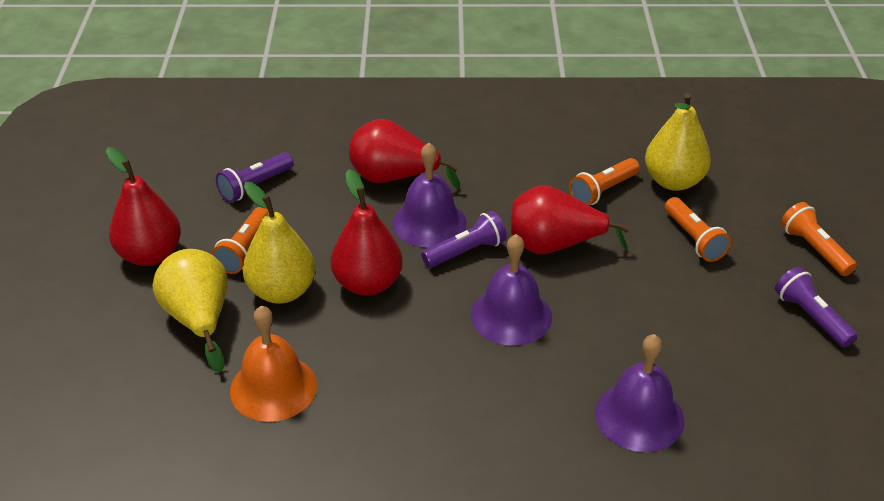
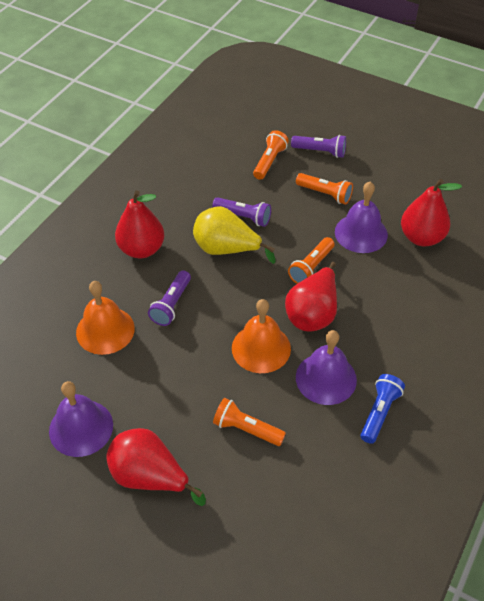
blue flashlight: none = 0 -> [360,374,405,444] = 1
orange bell: [230,305,317,422] = 1 -> [76,281,135,355] [232,299,291,373] = 2
yellow pear: [153,249,228,373] [243,182,316,304] [645,93,711,191] = 3 -> [193,206,275,264] = 1

